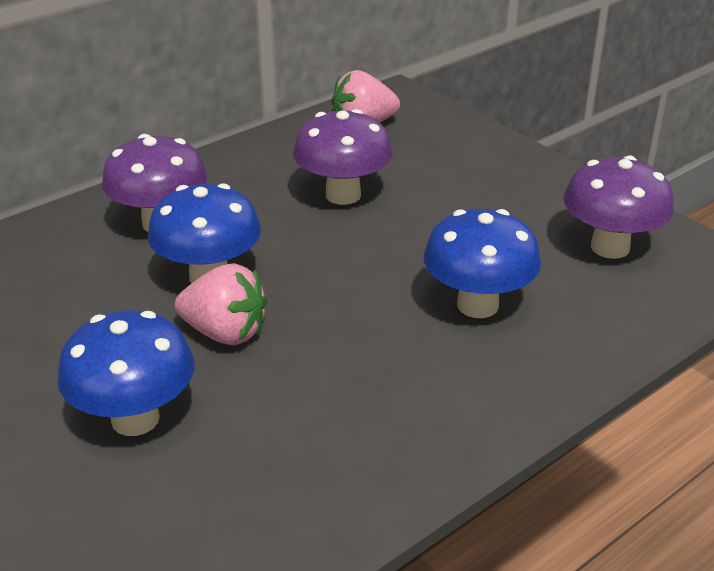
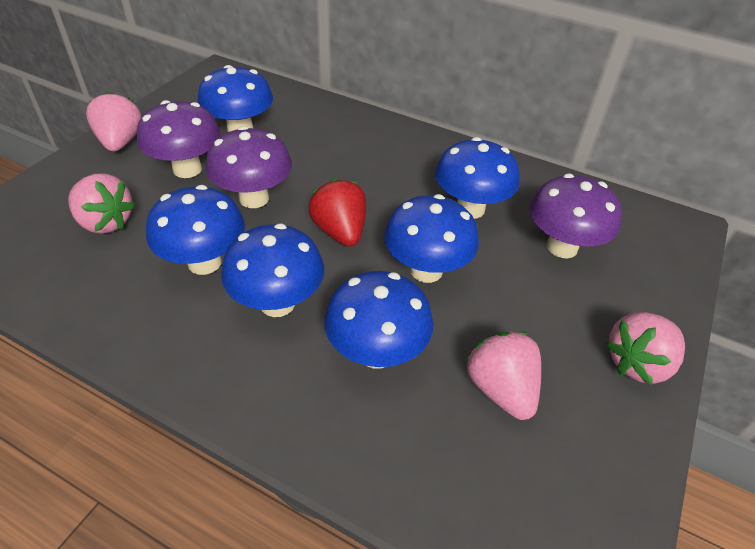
blue mushroom: [57,310,195,436] [148,183,261,283] [424,209,541,318] = 3 -> [146,185,245,275] [198,65,273,132] [221,224,324,317] [324,271,433,369] [384,194,479,283] [435,137,520,219] = 6
pink strawberry: [174,263,267,345] [332,70,400,122] = 2 -> [68,173,136,234] [86,91,142,151] [465,331,541,420] [605,312,685,385] = 4
red strawberry: none = 0 -> [308,178,366,247] = 1

